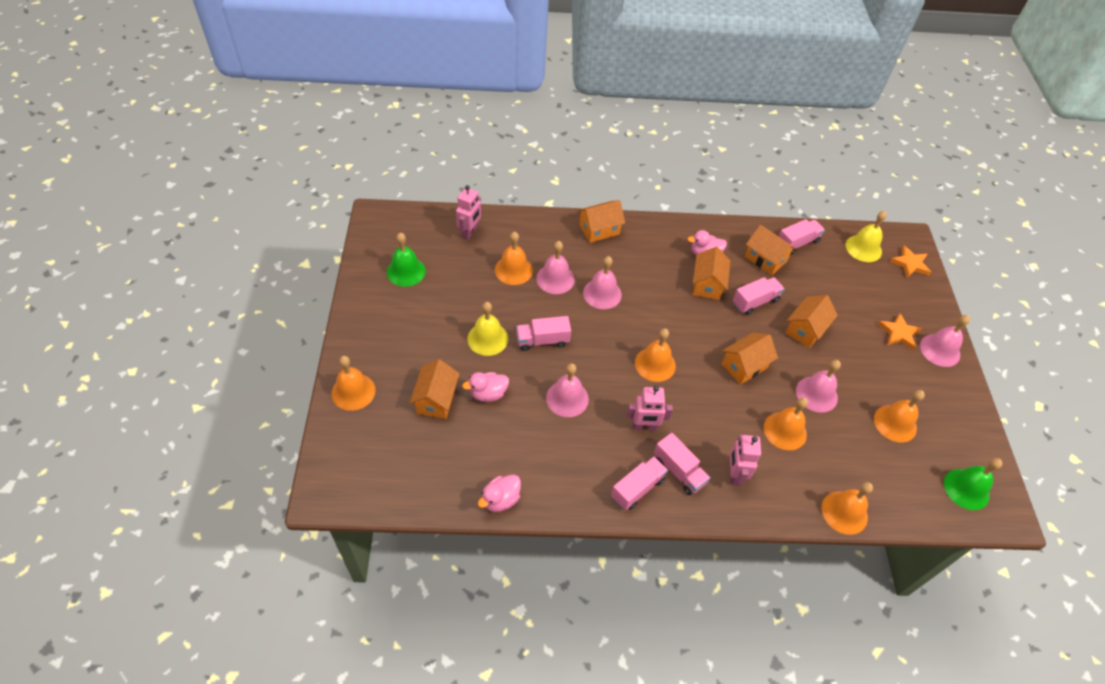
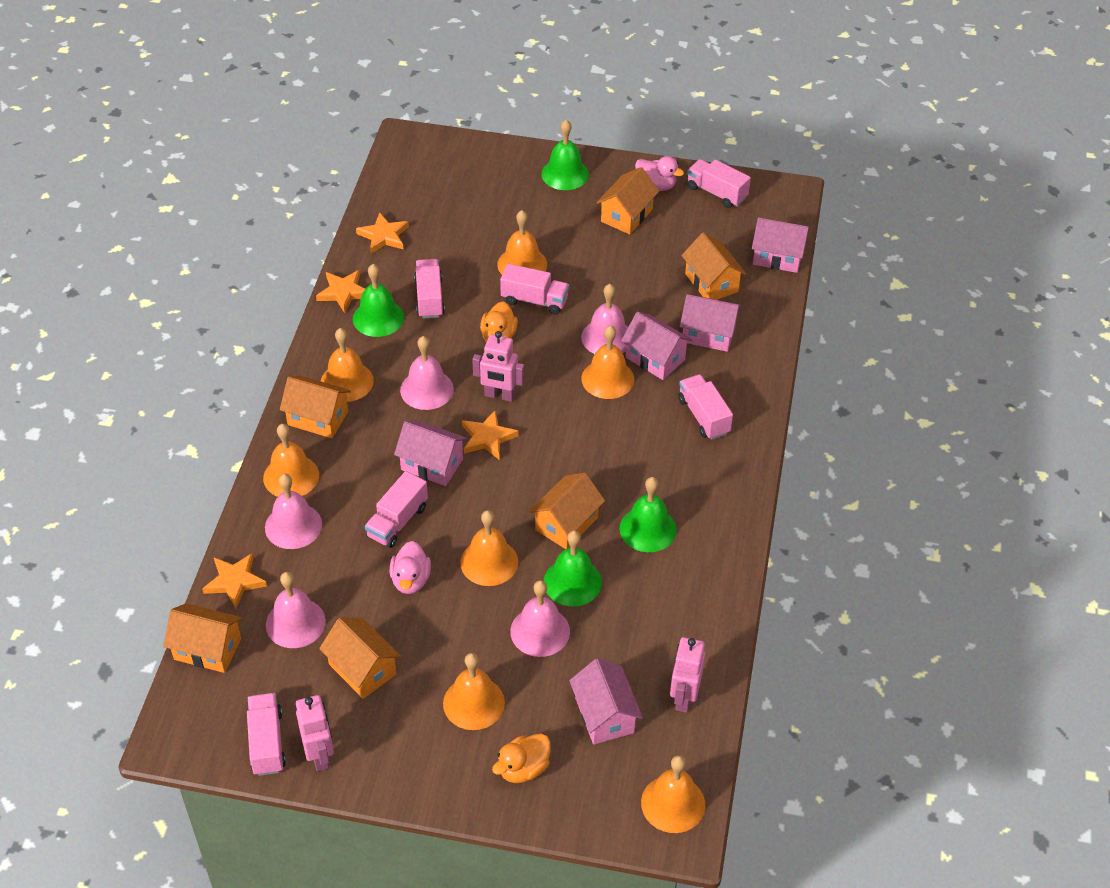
green bell: [387,233,426,287] [944,458,1003,510] = 2 -> [353,264,404,337] [541,120,589,190] [544,530,602,606] [619,477,677,552] = 4
orange bell: [331,356,376,411] [495,232,533,285] [635,329,676,382] [764,397,808,450] [822,482,873,535] [874,390,925,442] = 6 -> [263,424,319,497] [321,328,374,402] [443,653,505,730] [460,510,518,586] [497,210,547,274] [581,325,634,399] [641,755,705,833] = 7
orange duck: none = 0 -> [480,302,518,342] [492,734,551,783] = 2
orange star: [878,313,922,350] [890,246,931,278] = 2 -> [202,553,267,608] [316,270,365,313] [356,212,409,254] [462,411,519,460] = 4
pink duck: [462,372,509,402] [478,475,521,512] [687,230,727,255] = 3 -> [389,541,431,594] [635,156,684,191] = 2
pink house: none = 0 -> [394,420,467,486] [569,658,643,745] [621,312,692,380] [680,294,742,352] [752,217,810,273] = 5
pink truck: [516,316,571,351] [611,456,668,510] [654,433,710,495] [733,277,784,315] [778,219,825,255] = 5 -> [247,693,286,776] [365,471,428,548] [414,259,445,319] [500,264,569,314] [678,374,733,440] [687,159,751,208] = 6
yellow bell: [467,302,508,356] [846,211,887,262] = 2 -> none = 0

